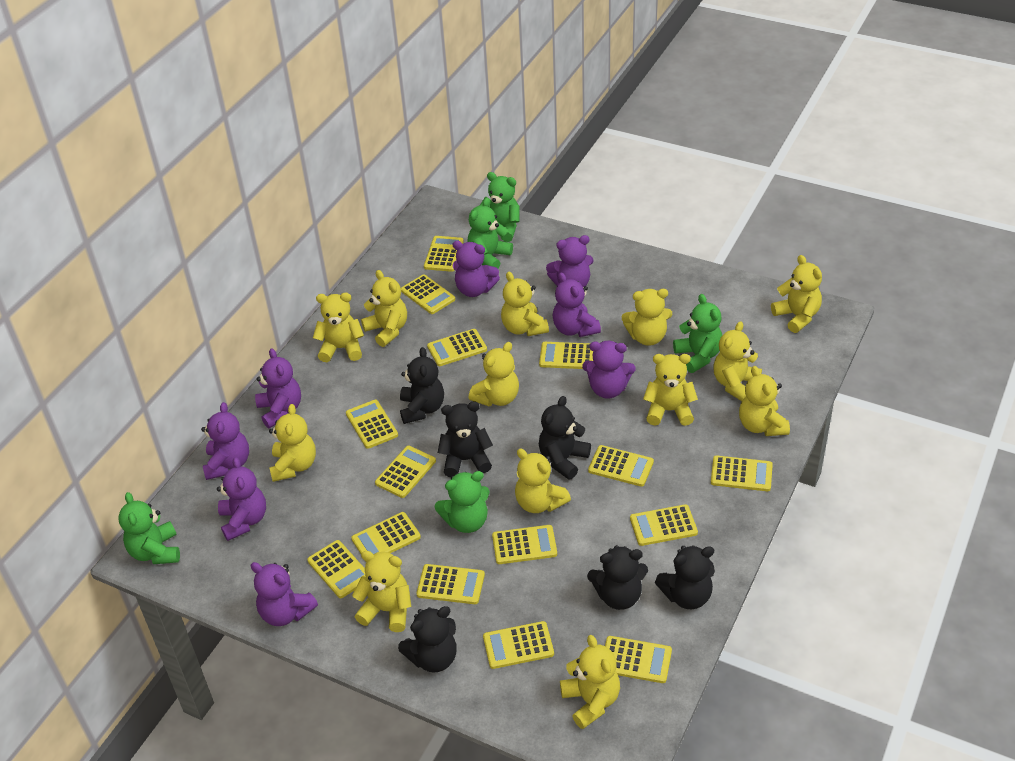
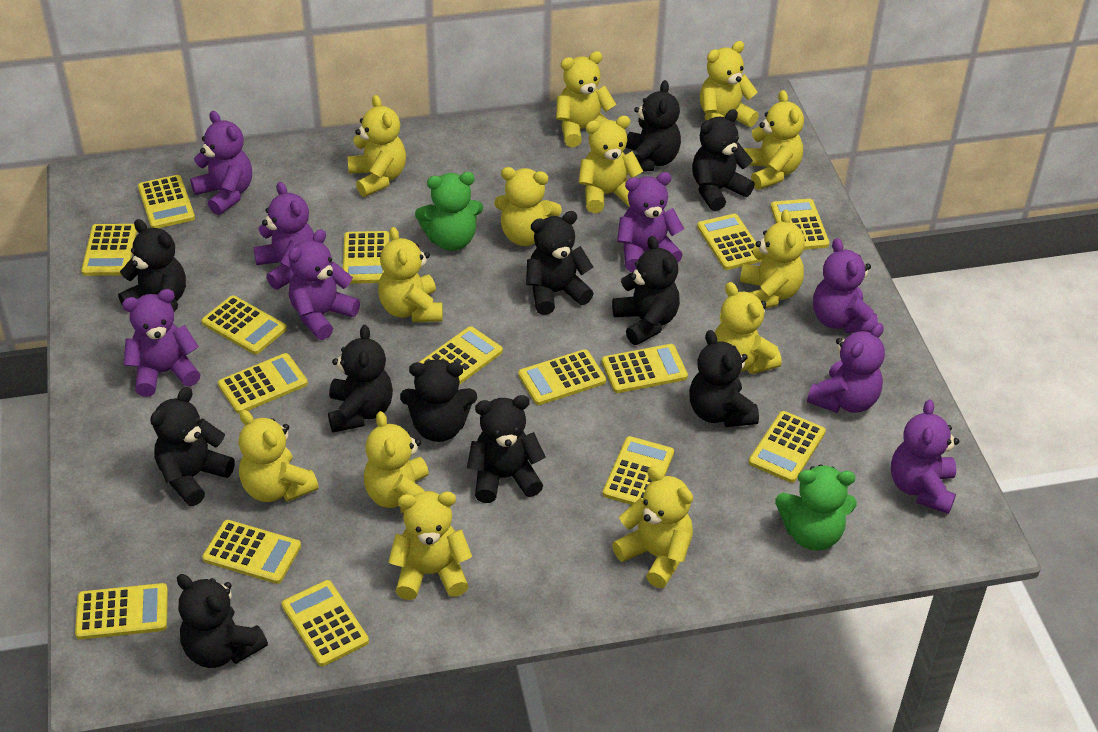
black teddy bear: [398,606,457,673] [400,347,444,424] [438,402,493,477] [539,396,591,480] [587,545,648,610] [655,545,715,609] = 6 -> [118,219,186,312] [150,387,235,506] [177,574,268,668] [328,325,393,433] [400,359,477,442] [467,395,546,503] [526,211,594,315] [612,236,680,345] [626,80,681,172] [689,330,759,427] [692,109,755,211] = 11
green teddy bear: [118,492,180,564] [434,471,490,533] [467,198,513,268] [480,172,520,242] [673,294,722,373] = 5 -> [415,172,483,251] [775,465,857,551] = 2

